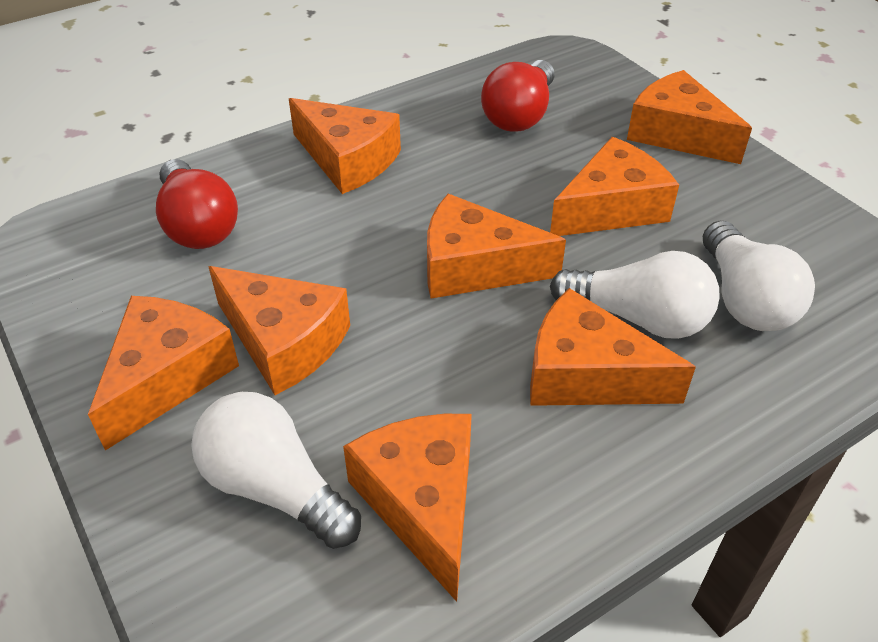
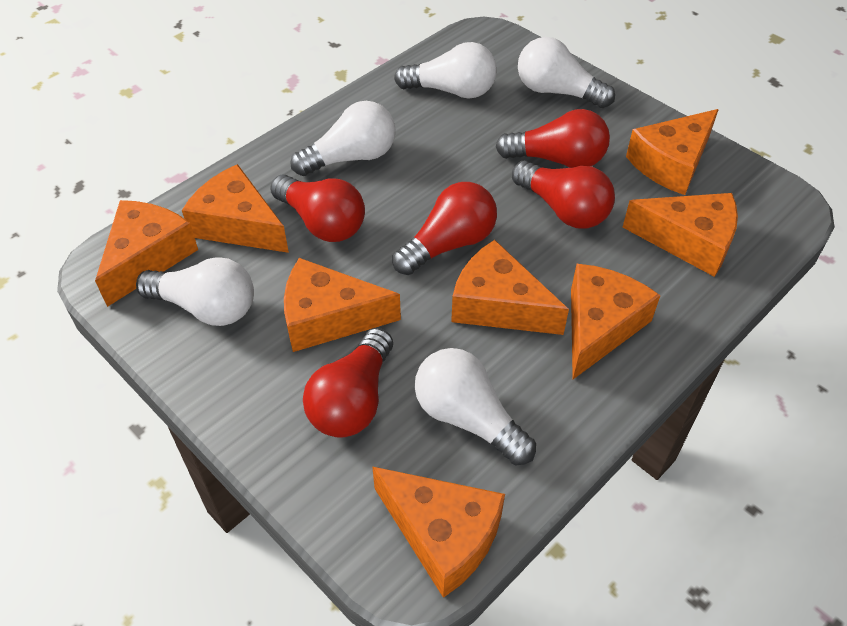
red light bulb: [156,159,238,249] [481,60,554,132] = 2 -> [270,175,365,242] [303,328,393,438] [393,182,497,275] [495,109,610,168] [512,161,615,229] = 5
white light bulb: [191,392,361,549] [550,251,720,339] [703,221,815,331] = 3 -> [136,257,254,326] [290,101,396,176] [394,42,497,99] [415,348,536,465] [518,37,615,108] = 5

